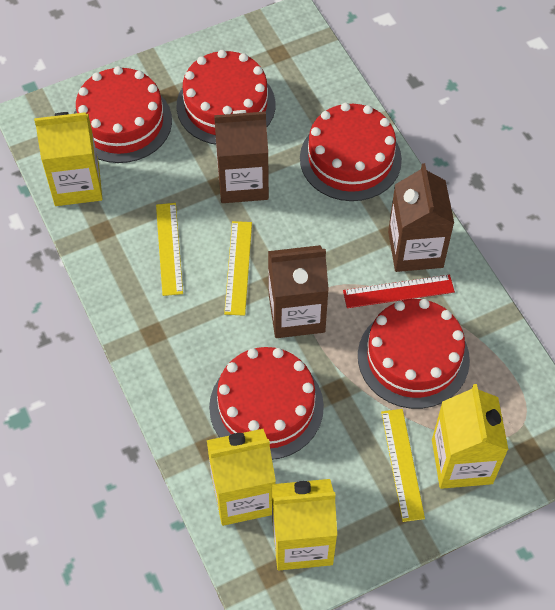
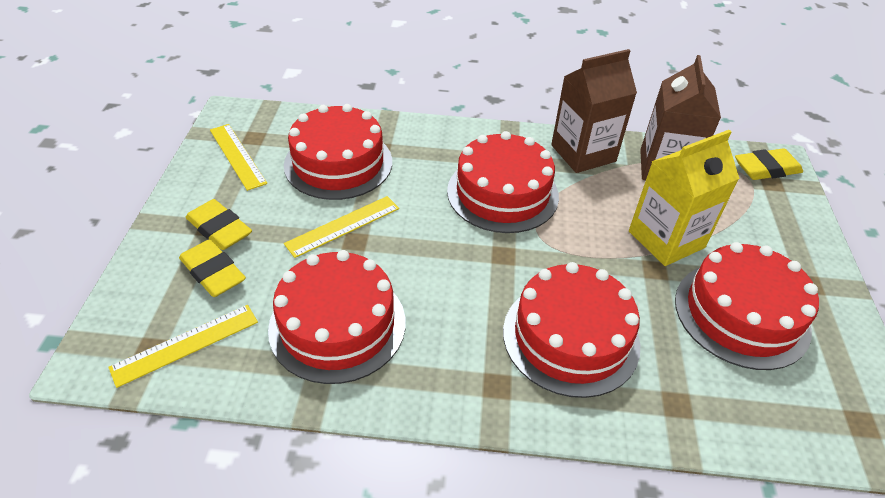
brown carton: [214,110,269,203] [268,245,329,338] [388,163,454,272] = 3 -> [551,49,637,173] [640,55,721,180] = 2
red ruler: [343,275,455,308] = 1 -> none = 0
yellow carton: [34,112,102,206] [207,429,276,526] [272,479,337,570] [432,384,508,489] = 4 -> [629,130,740,266] = 1
yellow eraser: none = 0 -> [179,239,246,297] [186,199,252,250] [735,148,803,180] = 3

